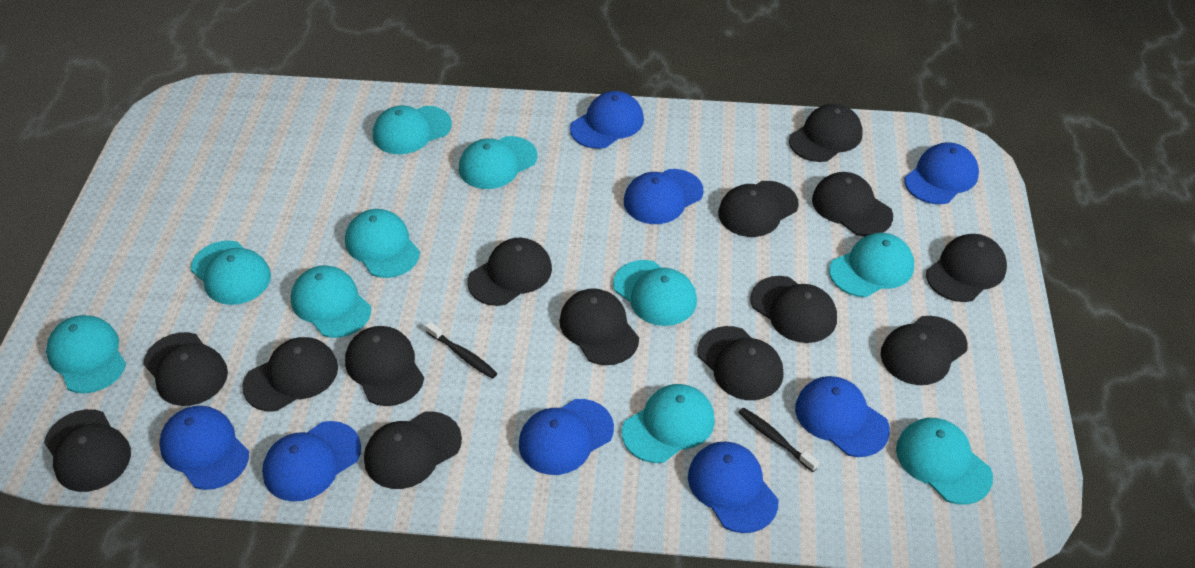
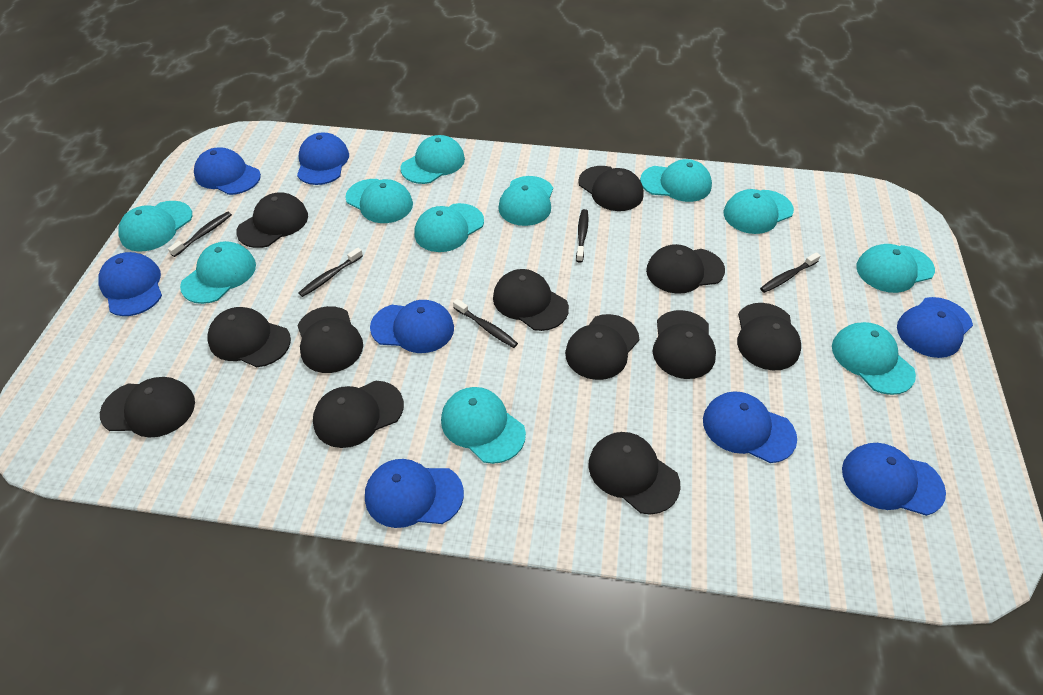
black cap: [44,409,131,492] [143,332,228,406] [242,337,338,411] [345,326,424,406] [364,411,462,489] [468,237,552,306] [560,288,639,365] [697,326,784,400] [718,181,799,237] [750,276,837,343] [789,104,863,162] [812,172,893,236] [881,316,968,385] [926,234,1007,302] = 14 -> [100,377,195,438] [208,307,291,367] [236,192,308,248] [297,306,363,373] [313,381,404,448] [493,269,569,331] [565,314,639,380] [578,166,644,211] [588,432,681,514] [646,244,725,294] [653,310,716,379] [737,303,801,370] = 12
black toothbrush: [425,322,497,379] [738,407,819,472] = 2 -> [168,212,232,257] [299,247,363,297] [453,299,518,348] [576,209,588,263] [760,252,821,293] = 5
turquoise cap: [46,315,126,393] [191,241,271,305] [291,265,371,338] [345,209,420,278] [373,105,452,154] [459,136,537,189] [613,260,697,326] [622,384,715,463] [829,233,914,297] [896,418,993,505] = 10 -> [118,201,192,252] [180,241,256,304] [345,179,413,223] [401,135,465,184] [414,203,484,252] [441,387,526,464] [498,176,553,226] [640,159,712,202] [724,189,794,234] [832,322,916,395] [856,244,935,293] = 11

